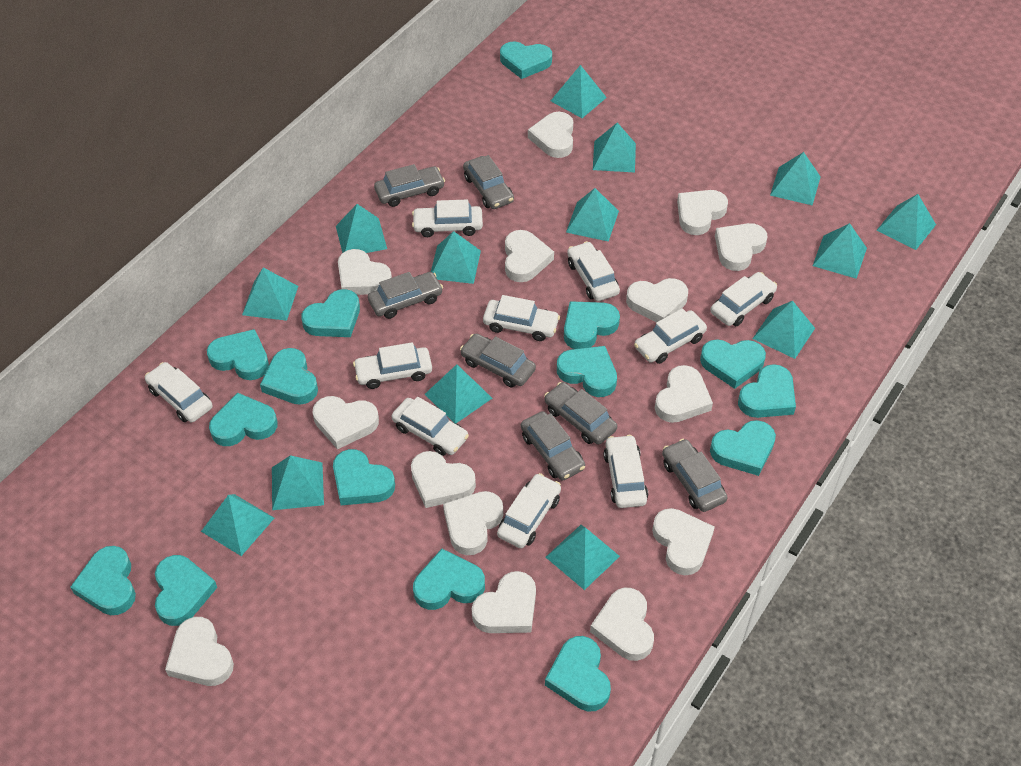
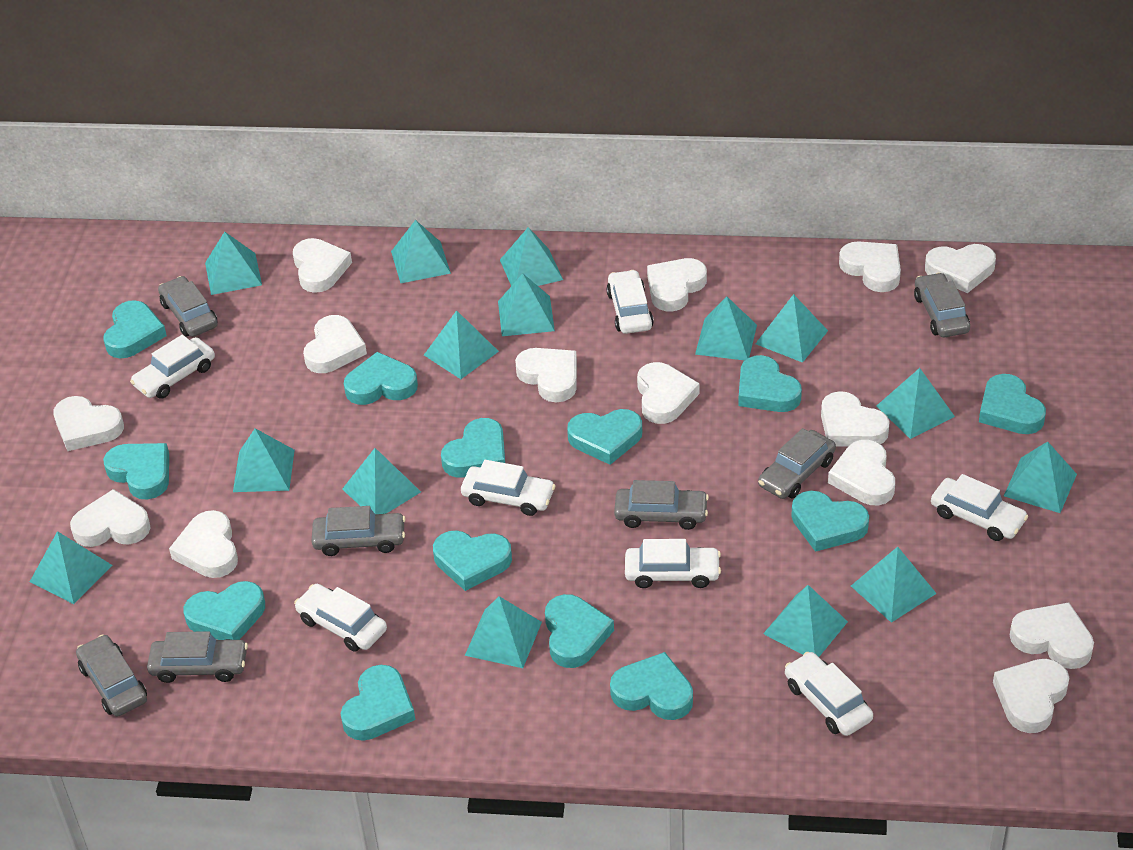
turquoise heart: [70,546,136,615] [155,555,217,626] [207,329,269,380] [209,393,278,446] [260,348,318,405] [301,289,360,337] [333,449,395,505] [413,549,485,610] [500,42,552,79] [545,636,611,712] [557,346,617,397] [564,301,620,349] [700,339,766,389] [710,420,776,476] [738,364,796,418] = 15 -> [103,300,167,358] [103,443,169,500] [184,581,265,640] [341,665,415,741] [344,352,418,405] [433,530,512,591] [441,418,505,478] [545,594,614,668] [567,409,642,465] [610,652,693,720] [738,355,802,412] [791,491,869,552] [979,374,1046,434] = 13
turquoise pyramid: [201,494,274,556] [242,267,298,321] [272,455,324,510] [336,204,387,253] [425,364,492,423] [431,231,481,284] [546,525,620,590] [551,65,607,118] [566,188,619,242] [593,122,636,172] [752,301,815,359] [770,152,821,205] [813,223,867,279] [876,194,936,250] = 14 -> [30,531,112,604] [205,232,262,295] [233,428,295,492] [342,448,421,514] [391,220,451,283] [424,310,499,379] [465,596,542,668] [498,273,555,336] [500,227,563,286] [695,297,757,360] [755,294,828,363] [763,585,848,657] [851,547,937,623] [876,368,955,439] [1004,441,1077,513] = 15
white car: [145,362,213,422] [353,342,432,389] [391,397,469,456] [412,200,483,237] [483,295,560,341] [497,473,561,548] [567,241,620,301] [604,435,648,508] [634,308,707,364] [710,272,777,326] = 10 -> [130,335,215,399] [294,584,387,652] [461,460,556,516] [606,270,654,334] [625,539,721,588] [785,652,873,736] [931,474,1028,541] = 7

